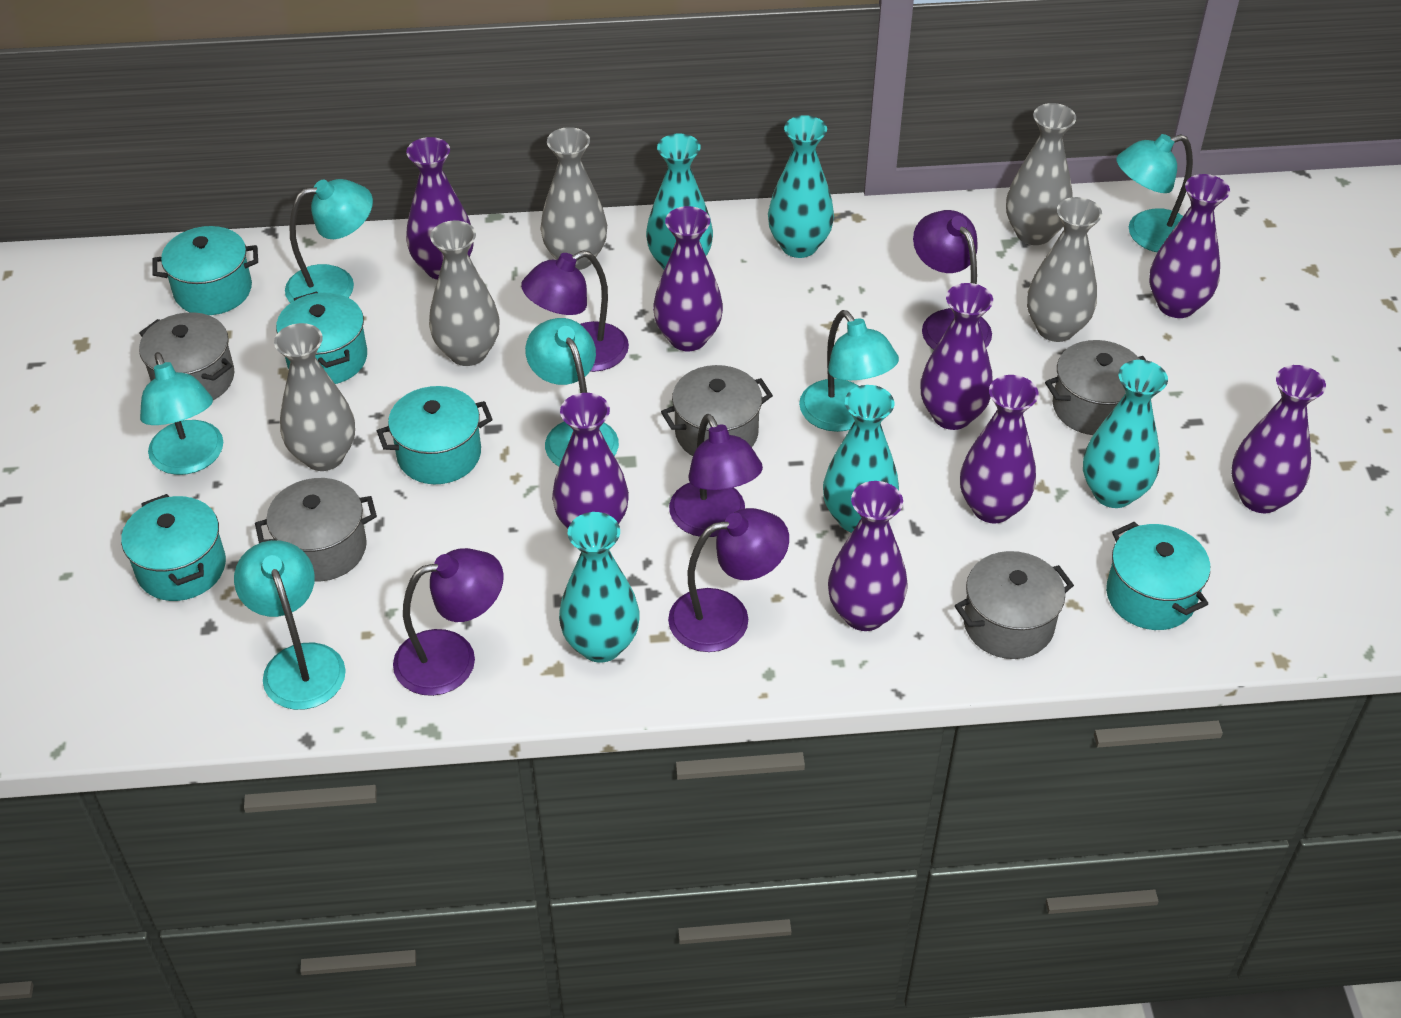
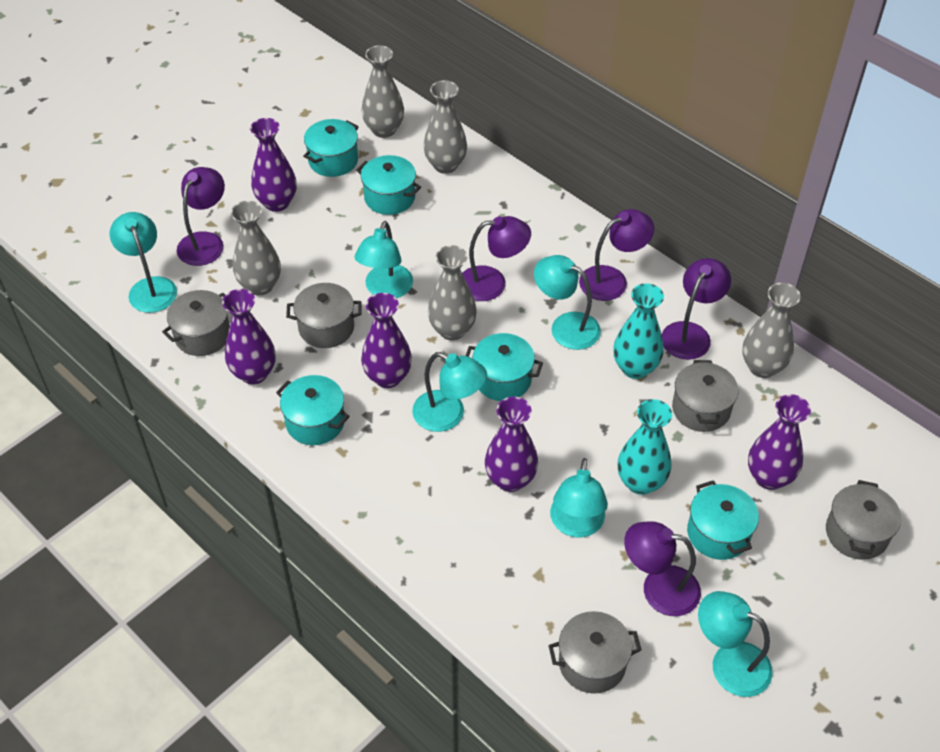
purple vase: [406,137,474,280] [552,393,629,529] [653,206,723,351] [828,481,908,631] [921,283,993,430] [960,375,1039,524] [1149,174,1230,318] [1231,365,1326,513] = 8 -> [222,289,275,385] [250,118,297,212] [361,293,412,388] [485,397,538,492] [748,394,811,490] = 5
turquoise vase: [559,512,640,663] [646,133,713,270] [768,115,834,258] [823,385,899,533] [1083,360,1168,508] = 5 -> [613,283,664,379] [618,399,672,495] = 2

